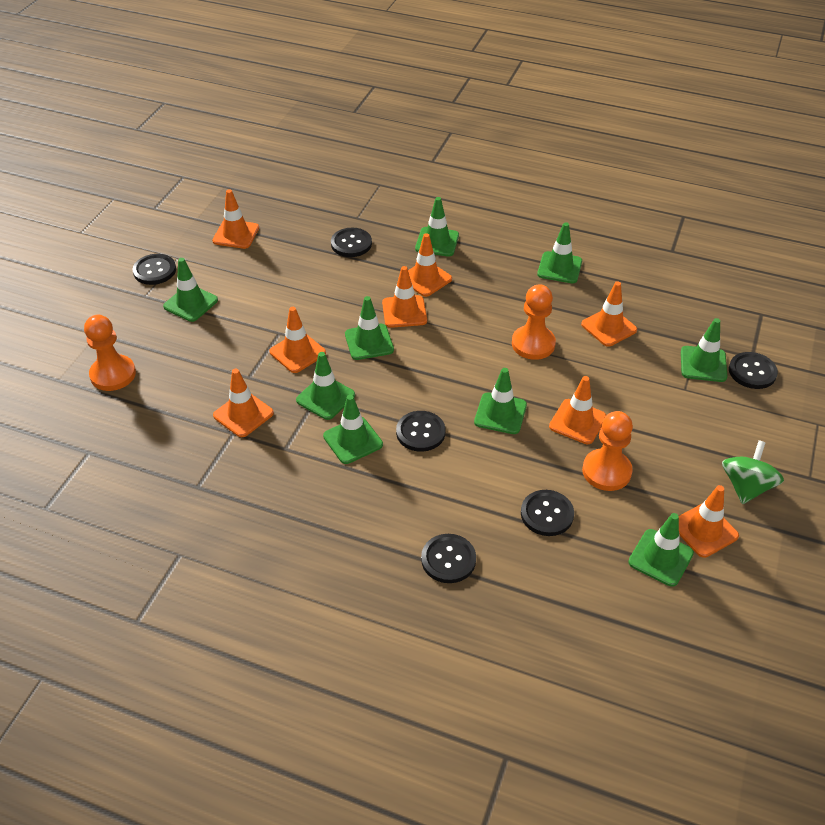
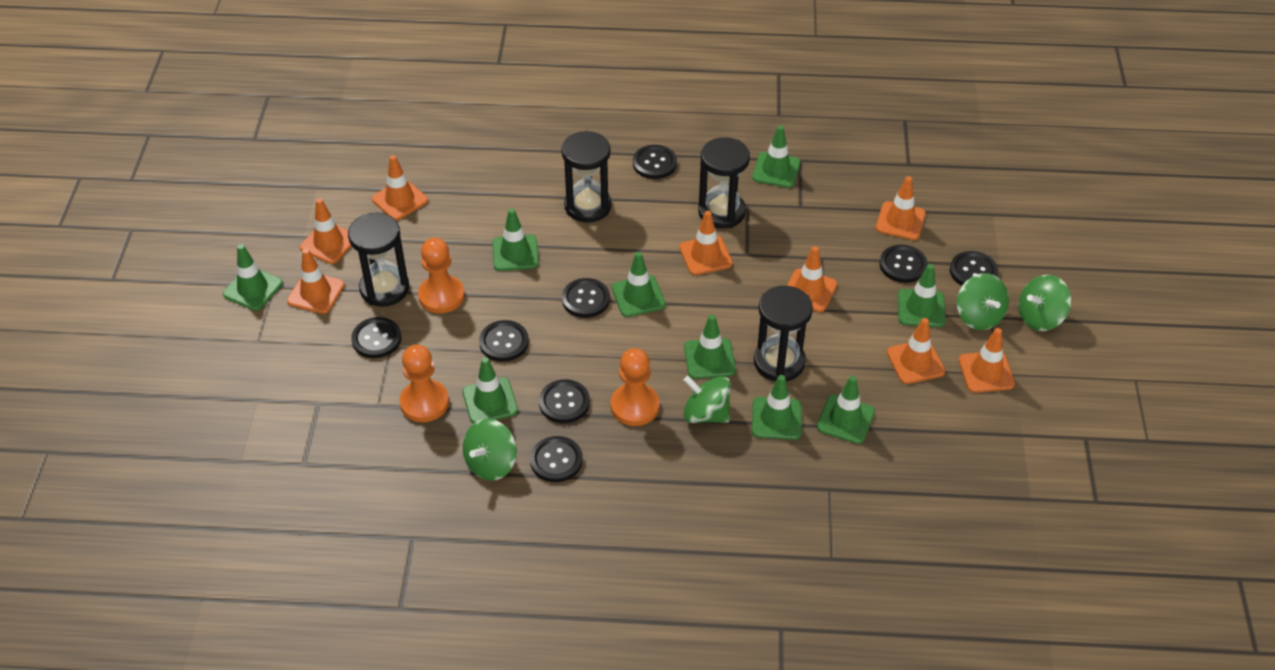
black button: [133,254,176,285] [331,228,372,257] [396,411,445,452] [421,534,476,583] [521,490,574,536] [729,352,778,389] = 6 -> [351,317,401,358] [479,320,529,362] [530,436,583,482] [539,379,590,423] [562,278,610,318] [633,145,677,179] [880,245,928,283] [950,251,998,286] = 8
black hourglass: none = 0 -> [348,213,409,307] [561,131,612,223] [698,137,750,229] [754,286,813,381] = 4
green spinning top: [722,440,784,504] = 1 -> [463,419,517,481] [683,376,731,423] [957,273,1009,330] [1019,275,1071,331] = 4

